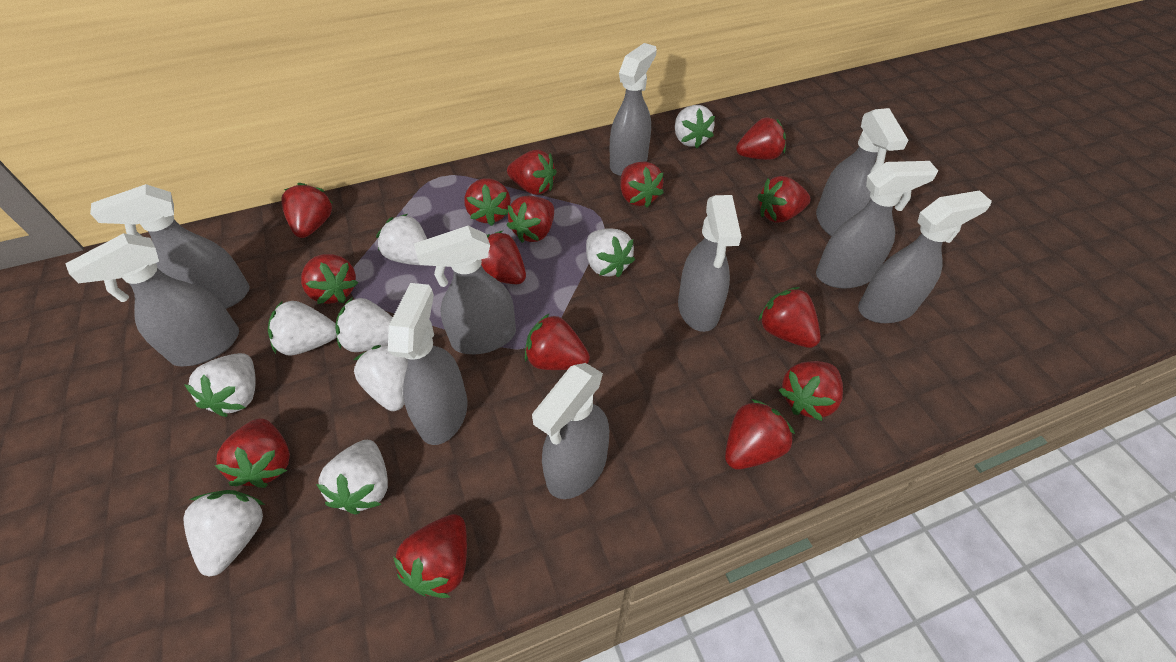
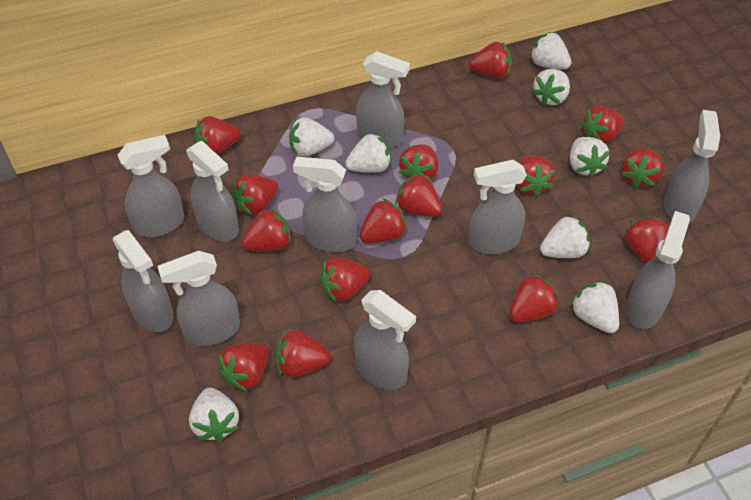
white strawberry: [184,490,265,577] [185,353,256,417] [268,300,337,356] [316,440,388,514] [335,297,393,352] [354,345,408,411] [376,214,427,265] [586,228,635,278] [675,105,715,148] = 9 -> [189,388,239,442] [289,117,334,156] [345,132,391,173] [530,32,572,69] [532,69,570,106] [540,215,590,258] [570,137,610,178] [570,281,619,333] = 8

